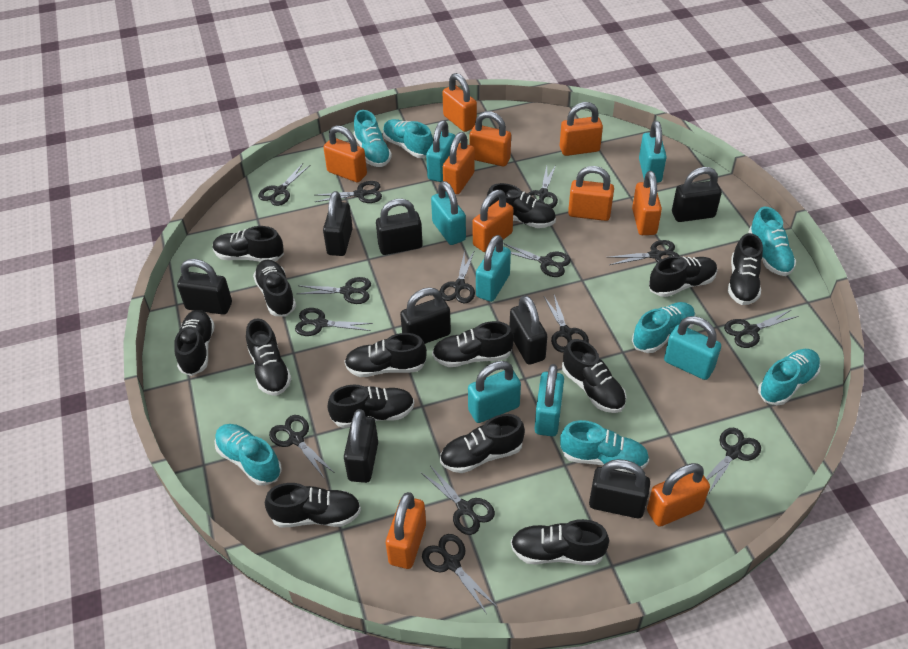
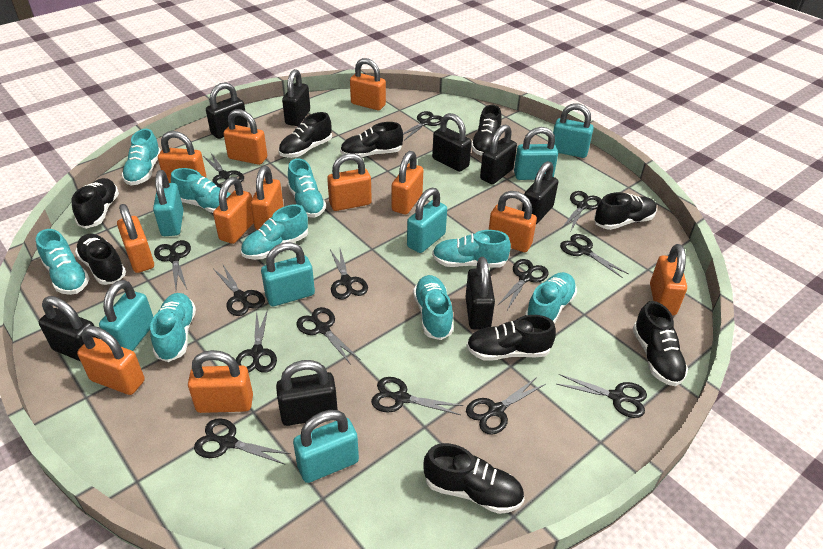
black shoe: [174,310,215,376] [213,226,284,262] [246,318,291,396] [253,259,296,316] [265,483,361,527] [327,385,414,428] [344,333,427,377] [432,321,514,367] [440,414,525,473] [487,183,556,228] [511,519,609,565] [562,339,626,413] [649,256,717,297] [728,233,763,305] = 14 -> [72,178,119,229] [75,234,126,285] [279,112,332,158] [340,122,403,158] [423,443,524,514] [466,315,556,361] [471,105,502,155] [594,192,657,230] [633,301,688,386] = 9
orange padlock: [324,125,367,182] [386,492,426,569] [442,73,477,132] [443,132,475,194] [470,111,511,167] [473,190,513,252] [560,102,603,156] [568,166,614,221] [632,171,662,235] [647,463,710,527] = 10 -> [77,326,145,395] [117,204,154,273] [158,131,206,183] [188,350,253,413] [213,177,254,244] [223,109,267,165] [250,166,284,230] [327,153,372,211] [350,58,386,110] [392,151,423,214] [489,191,537,252] [650,244,687,315] = 12
turquoise shoe: [215,424,282,486] [354,110,392,167] [383,119,433,158] [560,420,649,473] [632,302,695,353] [748,207,796,276] [758,349,821,405] = 7 -> [36,229,90,295] [122,129,161,186] [150,293,196,362] [171,168,230,213] [241,204,308,260] [287,158,326,218] [413,275,454,340] [432,230,511,268] [525,272,577,323] = 9

